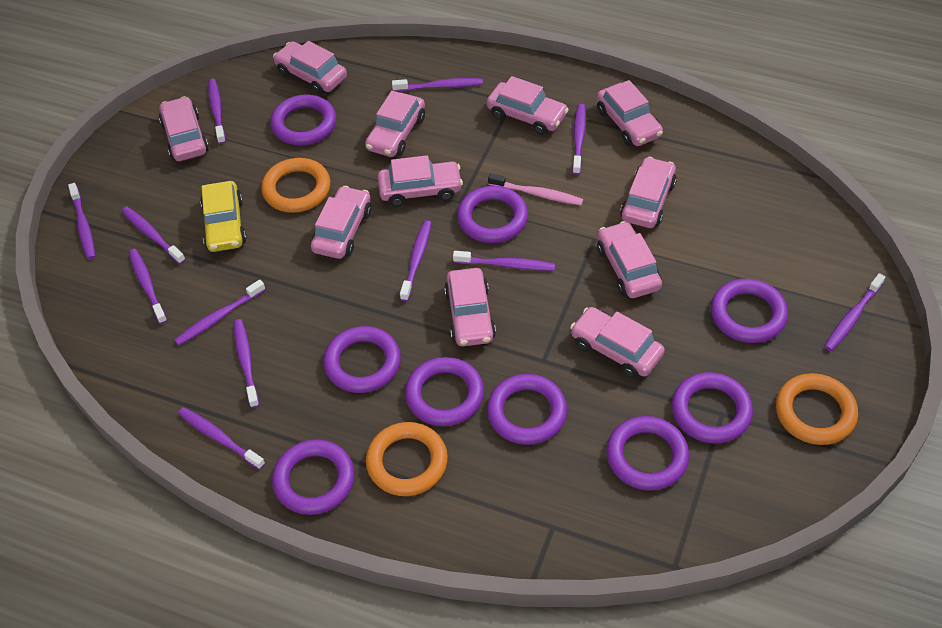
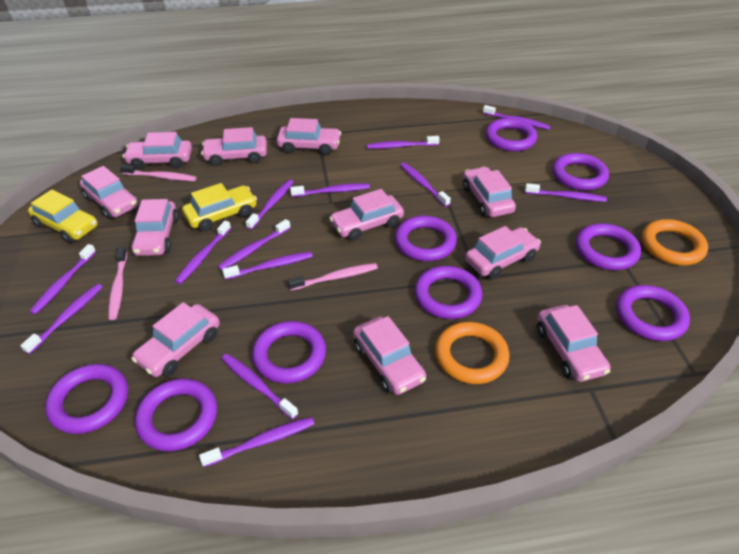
orange ring: [261,158,330,213] [366,422,448,496] [776,373,858,445] = 3 -> [435,322,509,384] [642,219,708,265] = 2
pink toothbrush: [488,173,583,205] = 1 -> [109,246,127,320] [120,164,196,181] [288,263,378,291] = 3
purple toothbrush: [68,183,95,260] [122,207,186,264] [129,249,167,324] [175,280,266,345] [178,407,265,470] [208,79,226,144] [234,319,259,408] [392,78,483,92] [400,220,431,301] [453,251,555,271] [572,104,586,175] [824,273,885,351] = 12 -> [20,284,103,354] [29,244,96,315] [175,221,231,284] [199,417,314,467] [218,219,291,271] [221,354,299,419] [222,251,313,280] [246,180,294,230] [290,183,370,197] [367,136,440,149] [400,162,451,207] [483,105,551,130] [525,183,607,202] = 13
yellow car: [200,181,246,252] = 1 -> [28,190,98,243] [182,183,257,231] = 2

